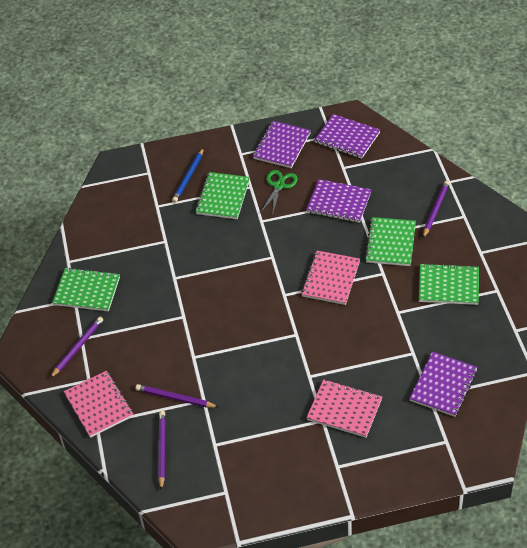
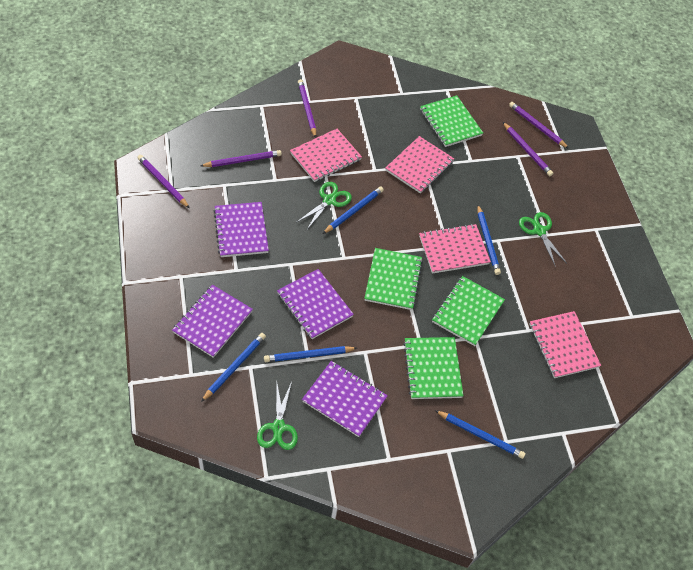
blue pencil: [172,148,204,203] = 1 -> [201,333,266,402] [264,346,357,362] [323,186,384,234] [435,410,526,459] [477,205,501,275] = 5
green scissors: [260,170,298,216] = 1 -> [257,382,298,450] [296,182,352,231] [519,212,567,267] = 3
pink notebook: [64,371,133,438] [301,251,360,305] [306,379,382,438] = 3 -> [290,129,362,182] [385,136,454,193] [419,224,491,274] [529,311,601,378] = 4
purple pencil: [50,317,103,378] [135,384,218,408] [158,411,165,490] [423,181,450,238] = 4 -> [137,155,190,208] [201,150,282,167] [298,79,316,138] [503,122,553,176] [509,102,569,149] = 5

